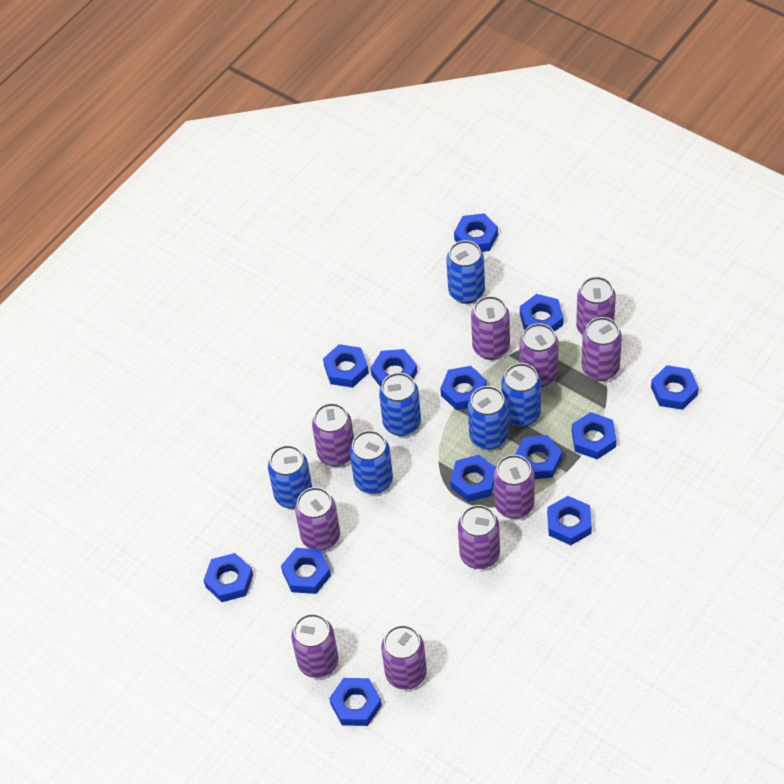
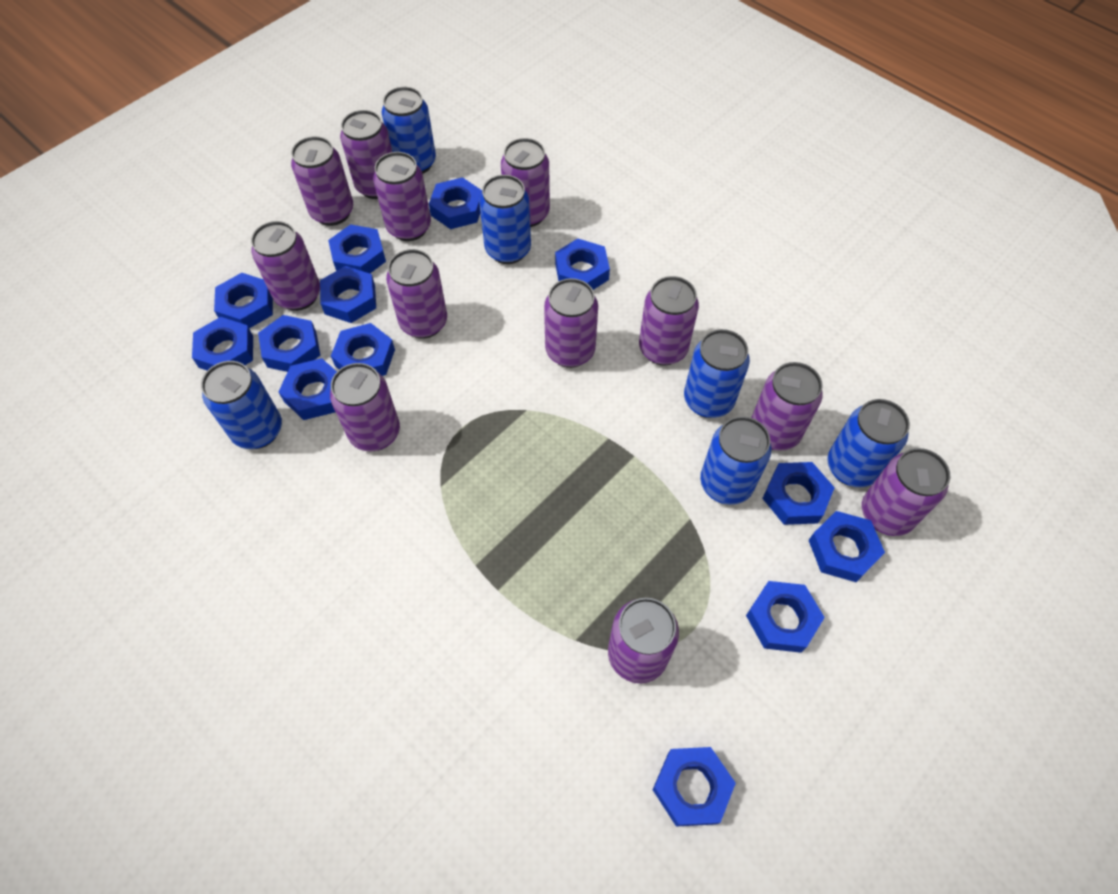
purple can: [291,614,339,678] [295,487,340,551] [312,403,354,467] [381,625,427,690] [458,505,500,569] [471,296,510,360] [494,455,534,519] [519,323,559,387] [576,277,616,335] [582,317,622,381] = 10 -> [251,221,320,311] [291,136,353,226] [330,363,400,451] [340,110,392,199] [373,152,431,241] [386,249,447,339] [501,138,550,227] [544,278,598,368] [608,598,679,683] [639,276,699,365] [751,362,823,451] [862,448,950,536] = 12

